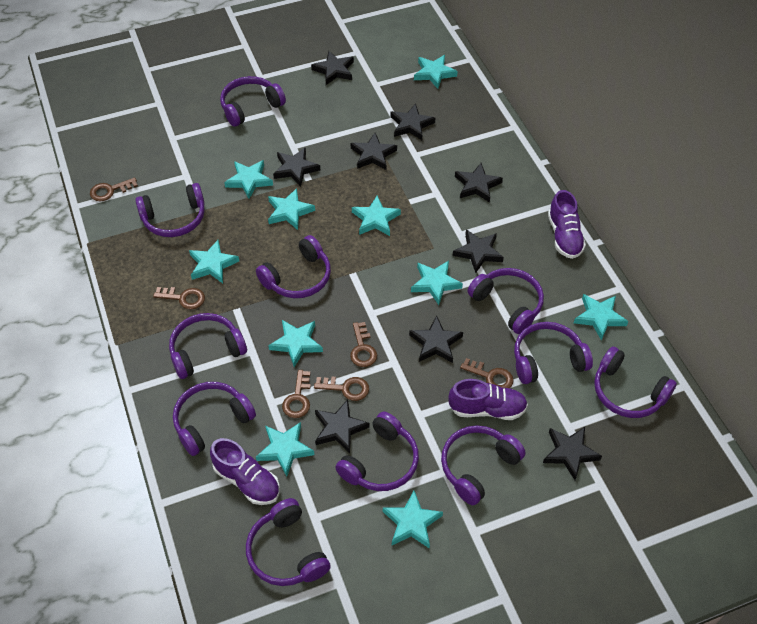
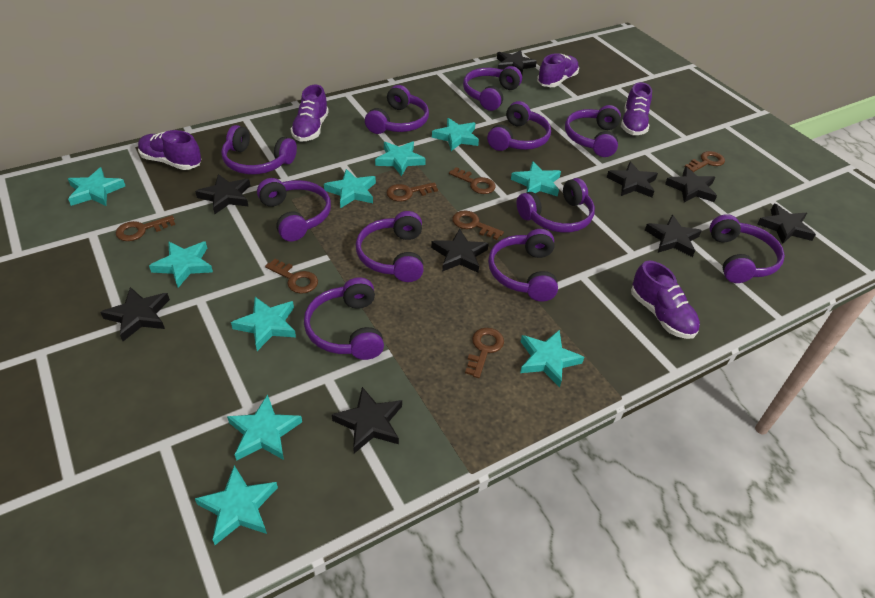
brown key: [90,177,138,201] [153,287,205,309] [282,370,311,418] [314,377,369,401] [350,322,377,367] [460,358,514,388] = 6 -> [116,215,175,241] [265,259,318,294] [386,182,438,201] [449,167,496,194] [452,210,504,240] [465,328,504,378] [684,151,725,172] = 7
purple shoe: [210,438,280,505] [448,379,528,420] [548,190,586,259] = 3 -> [138,130,201,170] [291,85,329,142] [537,53,579,87] [621,82,652,135] [631,261,700,339] = 5

